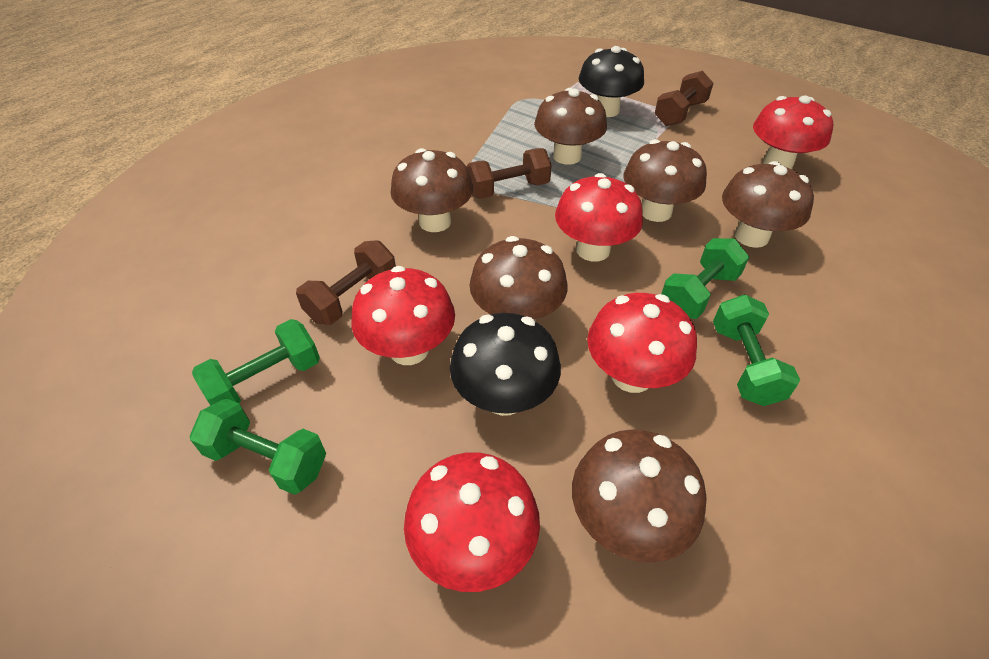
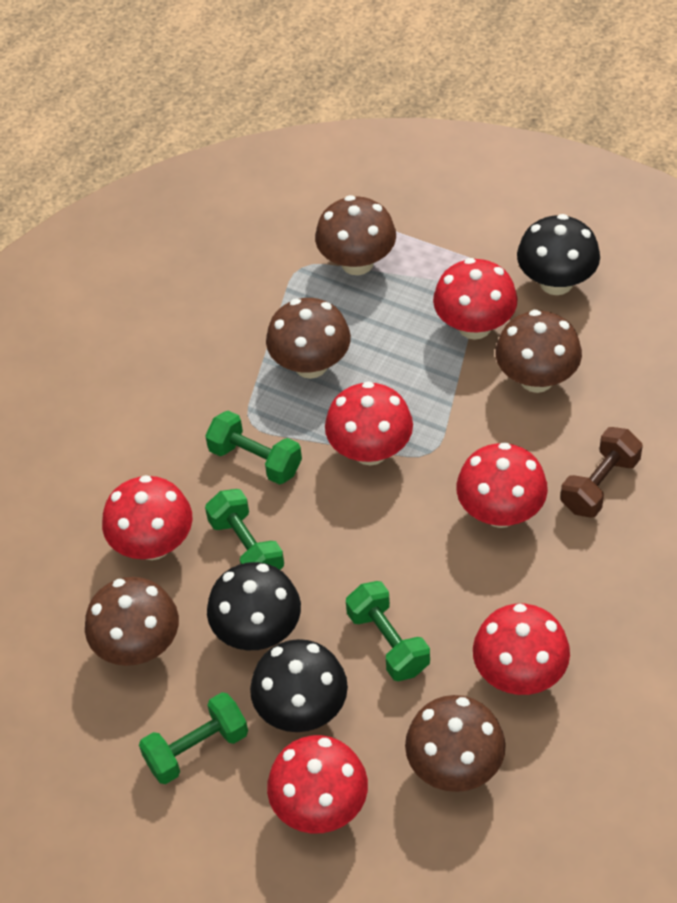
black mushroom: [450,313,561,416] [579,46,644,117] = 2 -> [207,562,301,650] [250,639,348,732] [517,214,600,295] = 3
brown dumbbell: [296,240,396,325] [466,148,552,199] [654,71,713,126] = 3 -> [561,427,643,518] = 1
brown mushroom: [390,148,473,232] [469,236,567,320] [534,88,607,165] [572,429,707,563] [624,139,707,222] [722,161,814,248] = 6 -> [85,577,179,666] [266,298,351,379] [315,195,396,275] [405,695,506,792] [495,310,582,393] = 5
red mushroom: [352,266,455,365] [404,452,540,592] [555,173,643,262] [587,293,697,393] [753,95,833,169] = 5 -> [102,475,192,560] [267,735,368,834] [325,381,413,466] [433,258,518,340] [456,442,548,528] [473,603,570,695] = 6

